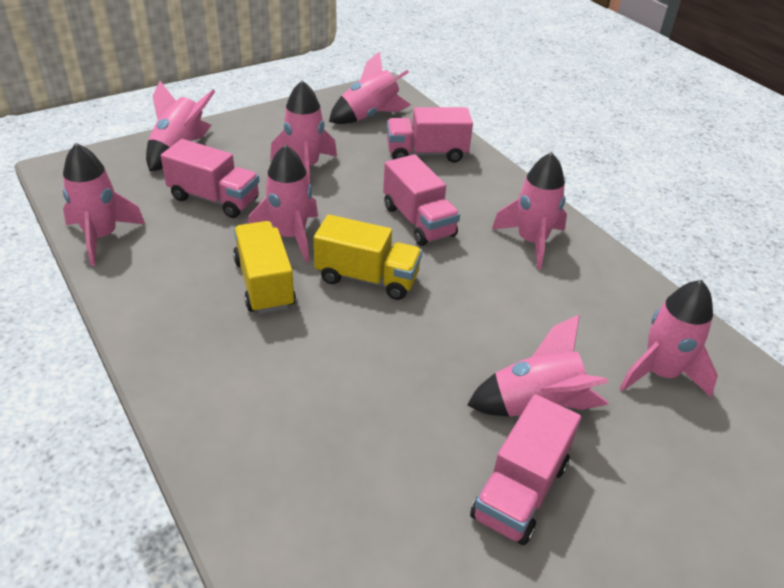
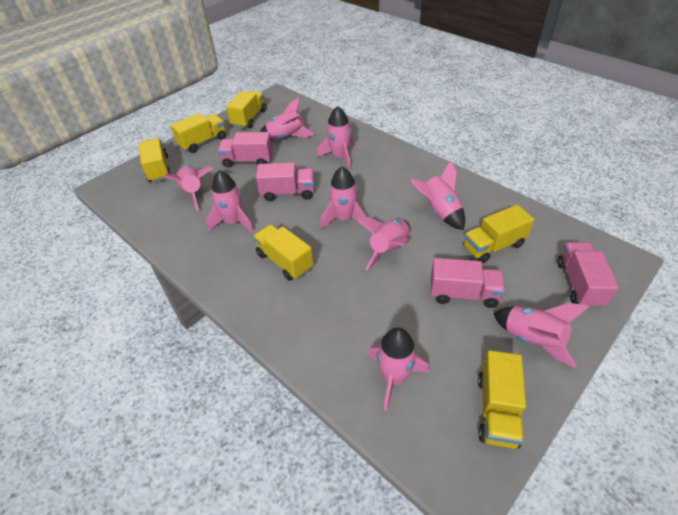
pink rocket: [63,143,145,266] [146,81,216,171] [248,145,318,262] [270,80,337,184] [329,51,411,124] [467,314,609,417] [492,152,567,270] [619,280,718,397] = 8 -> [164,165,213,211] [206,170,254,233] [260,97,316,141] [317,106,354,170] [320,166,367,230] [357,217,410,270] [369,328,429,411] [410,160,465,230] [493,303,589,368] = 9
yellow truck: [233,221,296,314] [314,215,422,300] = 2 -> [139,138,172,182] [170,113,226,153] [226,91,266,128] [253,224,314,281] [463,205,534,263] [478,350,526,449] = 6

